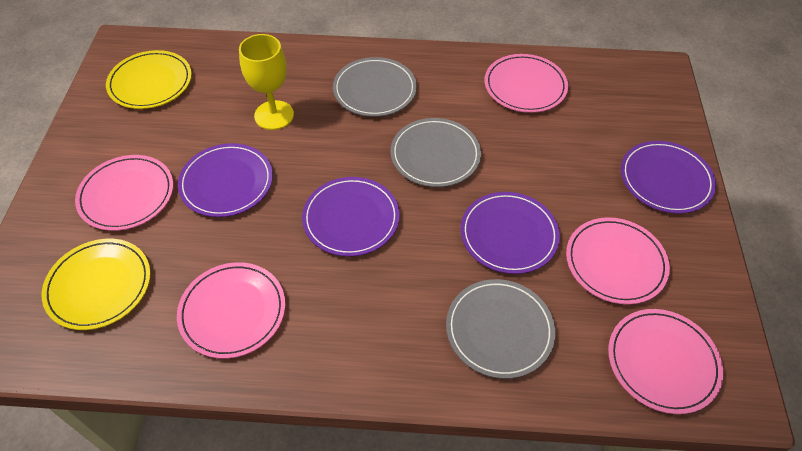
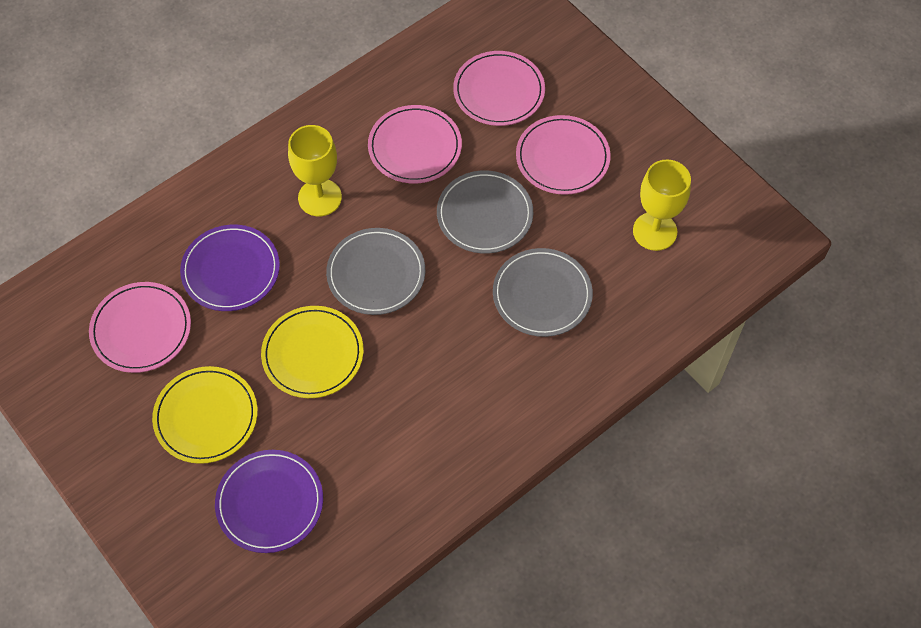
pink plate: [75,155,173,231] [177,262,285,359] [485,54,568,113] [566,217,670,305] [608,309,723,414] = 5 -> [89,282,191,373] [368,105,462,184] [453,51,545,126] [516,115,611,195] = 4
purple plate: [178,143,273,217] [302,177,400,257] [461,192,560,274] [621,141,716,214] = 4 -> [180,225,280,311] [215,450,323,553] = 2
yellow goblet: [239,34,294,130] = 1 -> [288,125,342,216] [633,160,691,251] = 2

